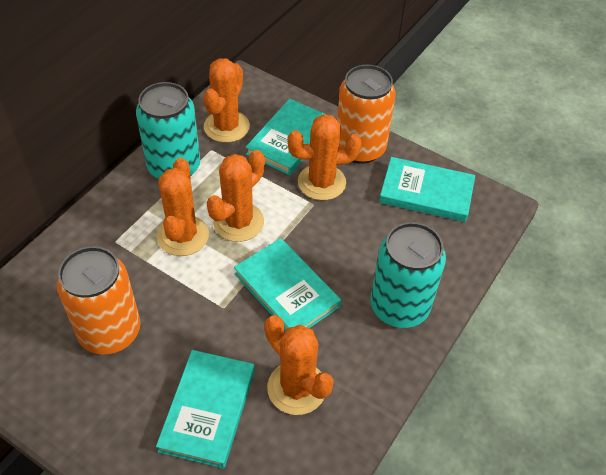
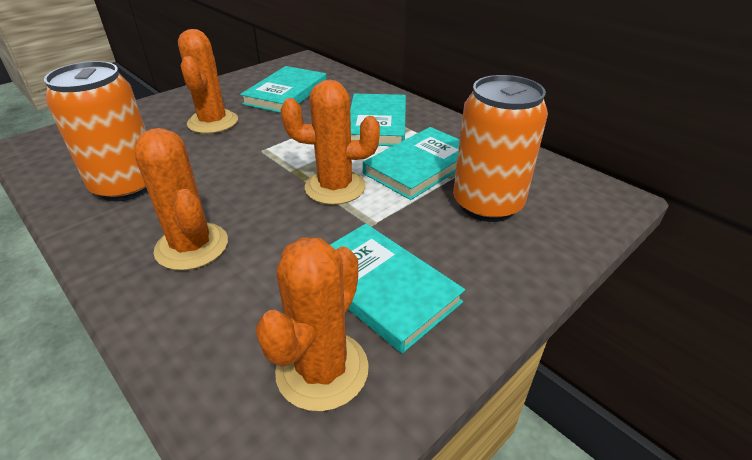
orange cactus: [157,158,209,256] [204,58,250,143] [206,150,265,242] [265,315,334,415] [288,114,362,200] = 5 -> [134,128,228,270] [178,29,238,134] [255,237,369,411] [281,79,380,205] = 4
turquoise can: [136,82,200,179] [370,222,446,328] = 2 -> none = 0

